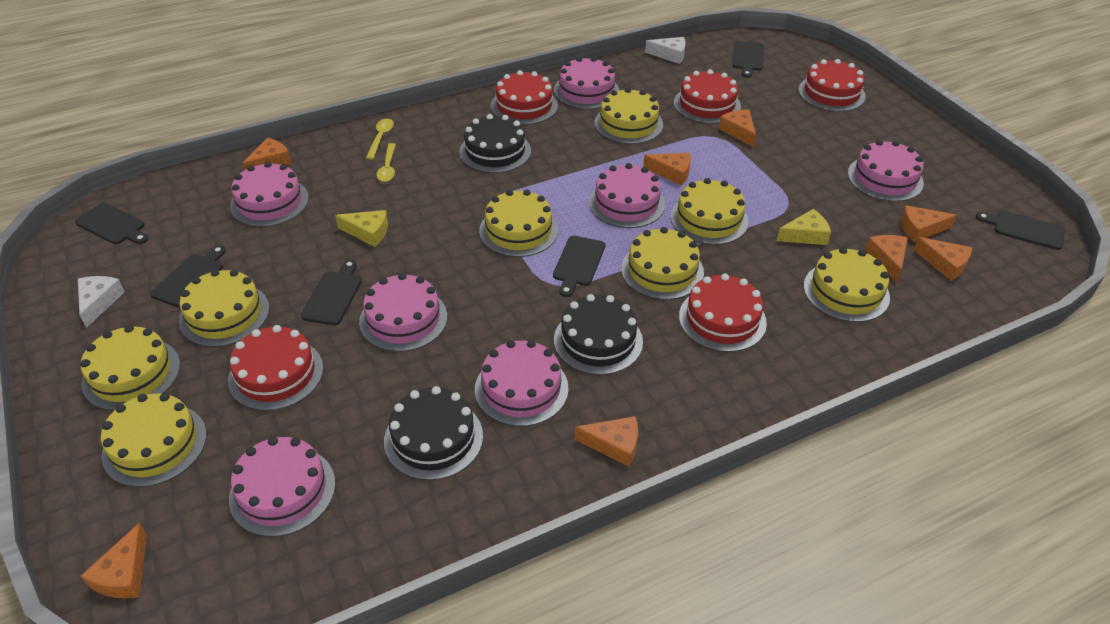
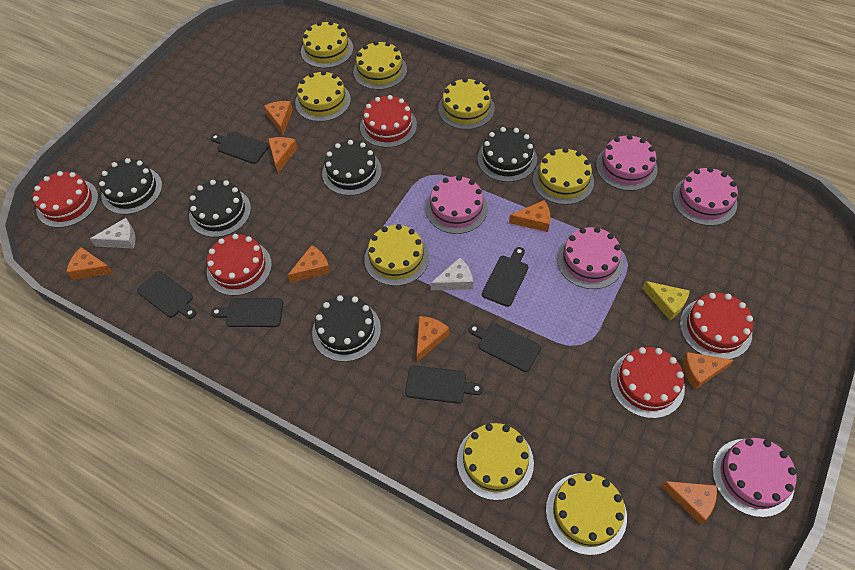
black cake: [384,386,483,480] [459,114,531,173] [554,294,643,375] = 3 -> [99,158,162,215] [189,180,251,237] [312,295,381,362] [322,140,382,196] [477,127,537,182] = 5
pink cake: [229,437,335,537] [230,162,309,227] [359,273,447,352] [475,340,569,426] [554,57,619,109] [589,163,665,228] [848,140,924,202] = 7 -> [426,175,488,234] [557,227,624,289] [596,134,658,191] [673,167,738,226] [712,438,797,517] = 5
yellow cheese: [335,210,388,247] [777,209,831,245] = 2 -> [642,281,690,320] = 1
yellow spoon: [366,119,394,159] [376,143,396,182] = 2 -> none = 0

